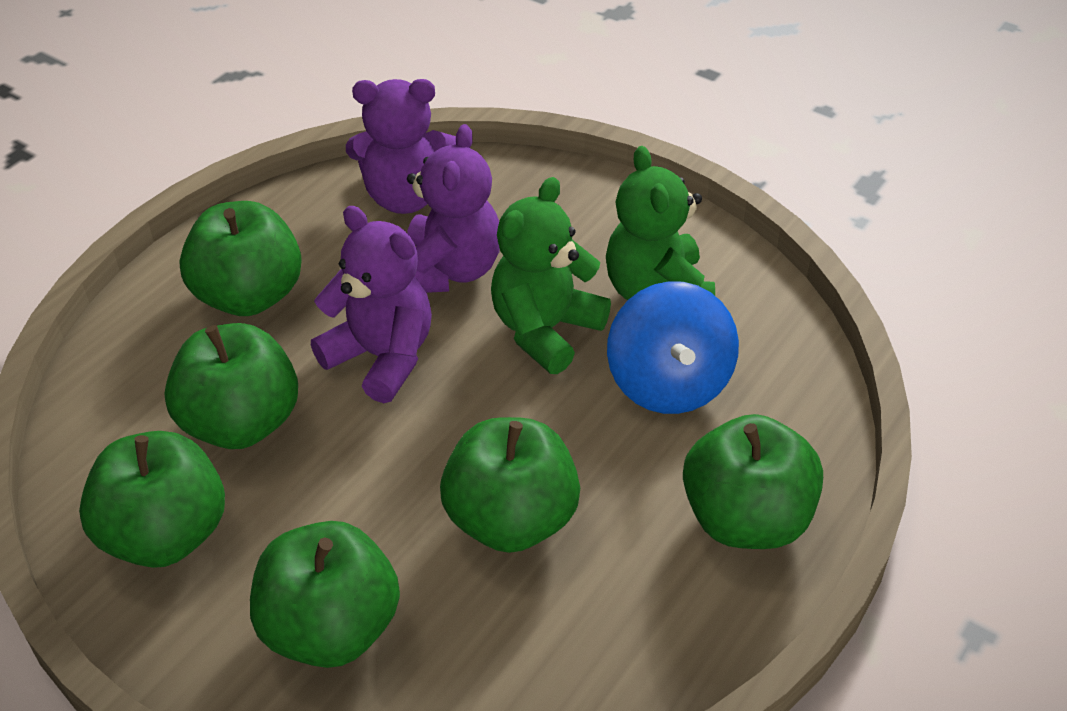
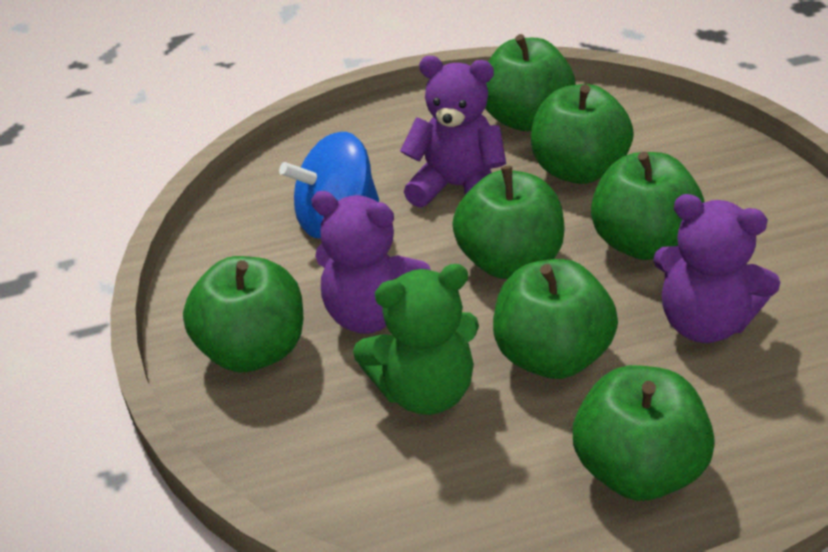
green apple: [79,431,225,568] [165,323,298,449] [179,201,302,316] [250,521,400,668] [440,417,580,553] [683,414,823,549] = 6 -> [183,256,303,372] [452,166,565,279] [485,34,575,131] [493,259,618,379] [531,84,634,184] [572,365,715,501] [591,152,704,260] = 7
green teddy bear: [491,177,611,374] [606,146,715,300] = 2 -> [353,264,479,415] = 1

